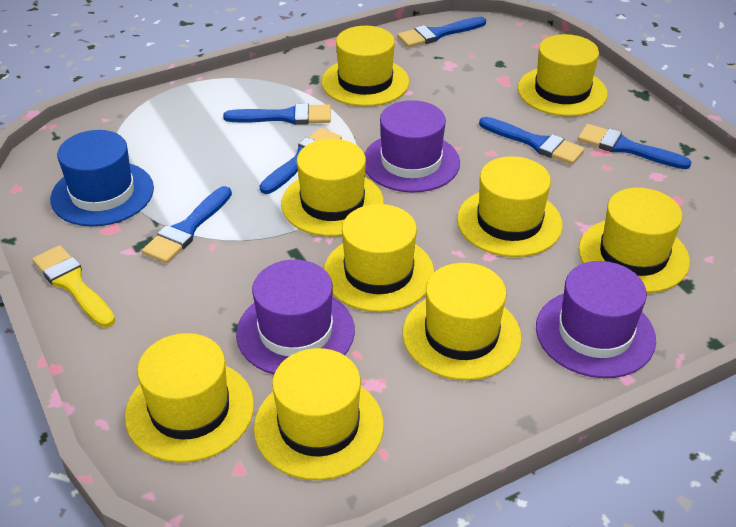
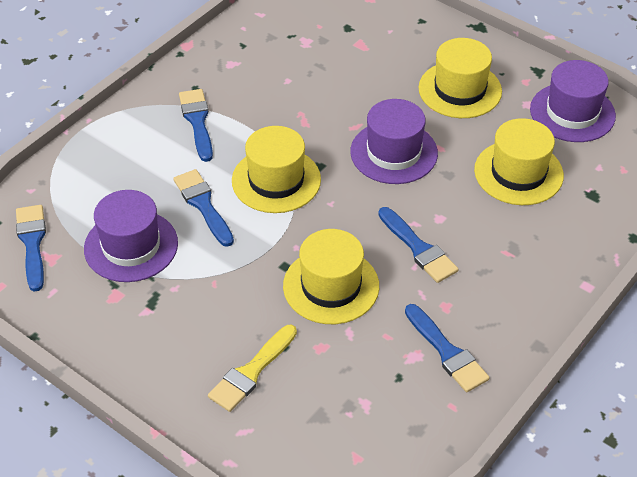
blue brush: [142,186,232,263] [223,103,331,125] [260,128,342,194] [397,17,486,47] [479,117,584,165] [578,124,692,169] = 6 -> [16,205,46,292] [173,169,234,247] [179,89,213,162] [378,207,459,283] [405,304,490,392] = 5
blue hat: [50,130,154,226] = 1 -> none = 0
yellow hat: [125,333,254,463] [254,348,384,480] [281,139,384,237] [322,26,409,107] [324,204,434,312] [403,263,522,380] [457,156,563,257] [518,34,608,116] [579,188,690,293] = 9 -> [232,126,321,213] [283,229,379,324] [419,38,502,118] [474,118,564,205] = 4

